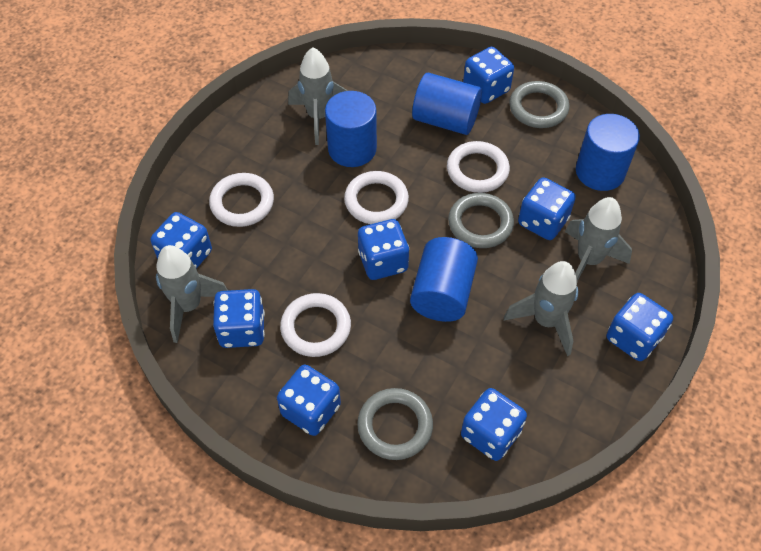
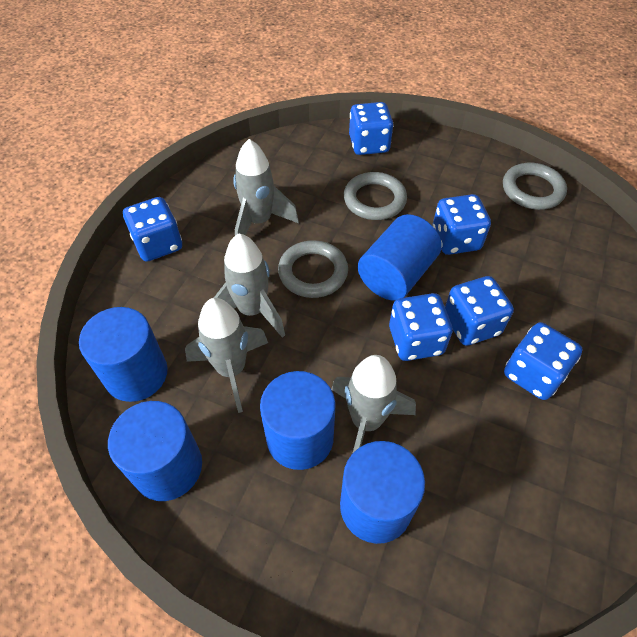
blue cylinder: [325,91,377,167] [410,237,478,322] [412,73,482,135] [576,114,640,191] = 4 -> [79,307,168,402] [108,401,202,501] [260,371,336,470] [340,441,425,544] [358,214,442,301] = 5
blue dice: [151,212,212,269] [213,289,265,348] [277,365,341,436] [358,219,409,280] [461,388,527,461] [463,47,514,104] [518,177,576,240] [606,293,673,361] = 8 -> [123,197,182,262] [349,102,394,155] [389,293,453,361] [433,194,491,255] [445,276,514,346] [504,322,583,400] = 6
white ring: [209,173,274,227] [280,293,351,357] [344,171,409,224] [447,141,510,193] = 4 -> none = 0

